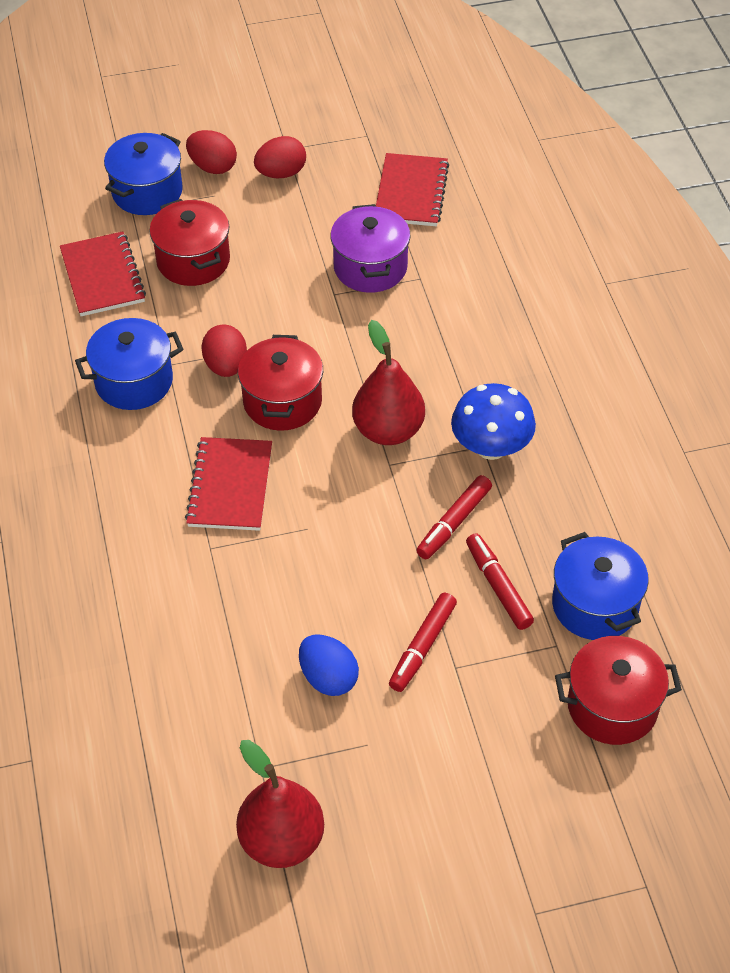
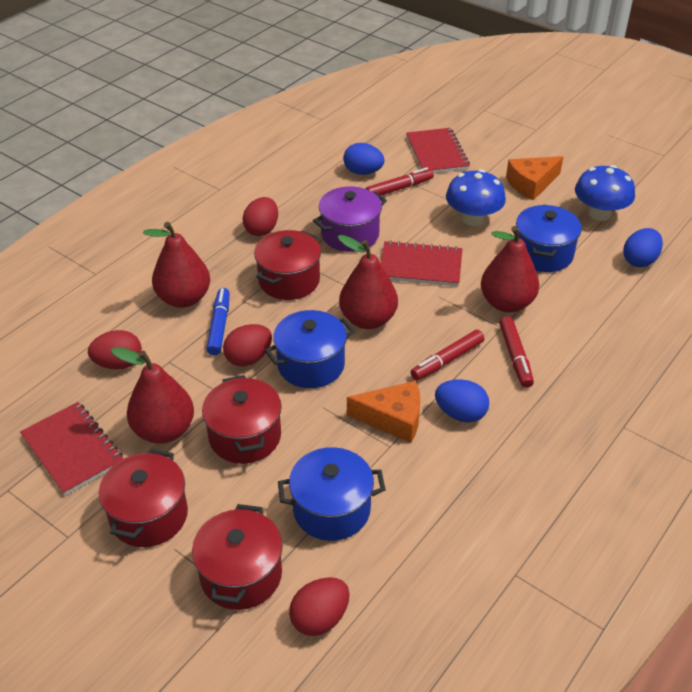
blue egg: [299,635,359,696] = 1 -> [343,143,384,175] [435,379,489,423] [623,228,663,267] = 3
blue marker: none = 0 -> [207,288,230,355] = 1
blue mushroom: [451,383,536,460] = 1 -> [446,169,506,226] [575,165,635,221] = 2
orange cheese: none = 0 -> [347,381,421,443] [506,156,563,200] = 2
red egg: [186,130,237,174] [201,325,247,377] [254,136,306,178] = 3 -> [88,330,142,369] [223,324,272,366] [242,197,278,236] [289,577,349,636] = 4
red pear: [236,740,324,868] [352,320,425,445] = 2 -> [111,347,194,444] [143,222,210,308] [337,235,398,329] [481,226,539,312] = 4
red pot: [149,199,230,286] [238,335,323,431] [555,636,682,745] = 3 -> [99,449,188,547] [192,504,283,610] [202,375,282,464] [254,230,321,300] = 4

